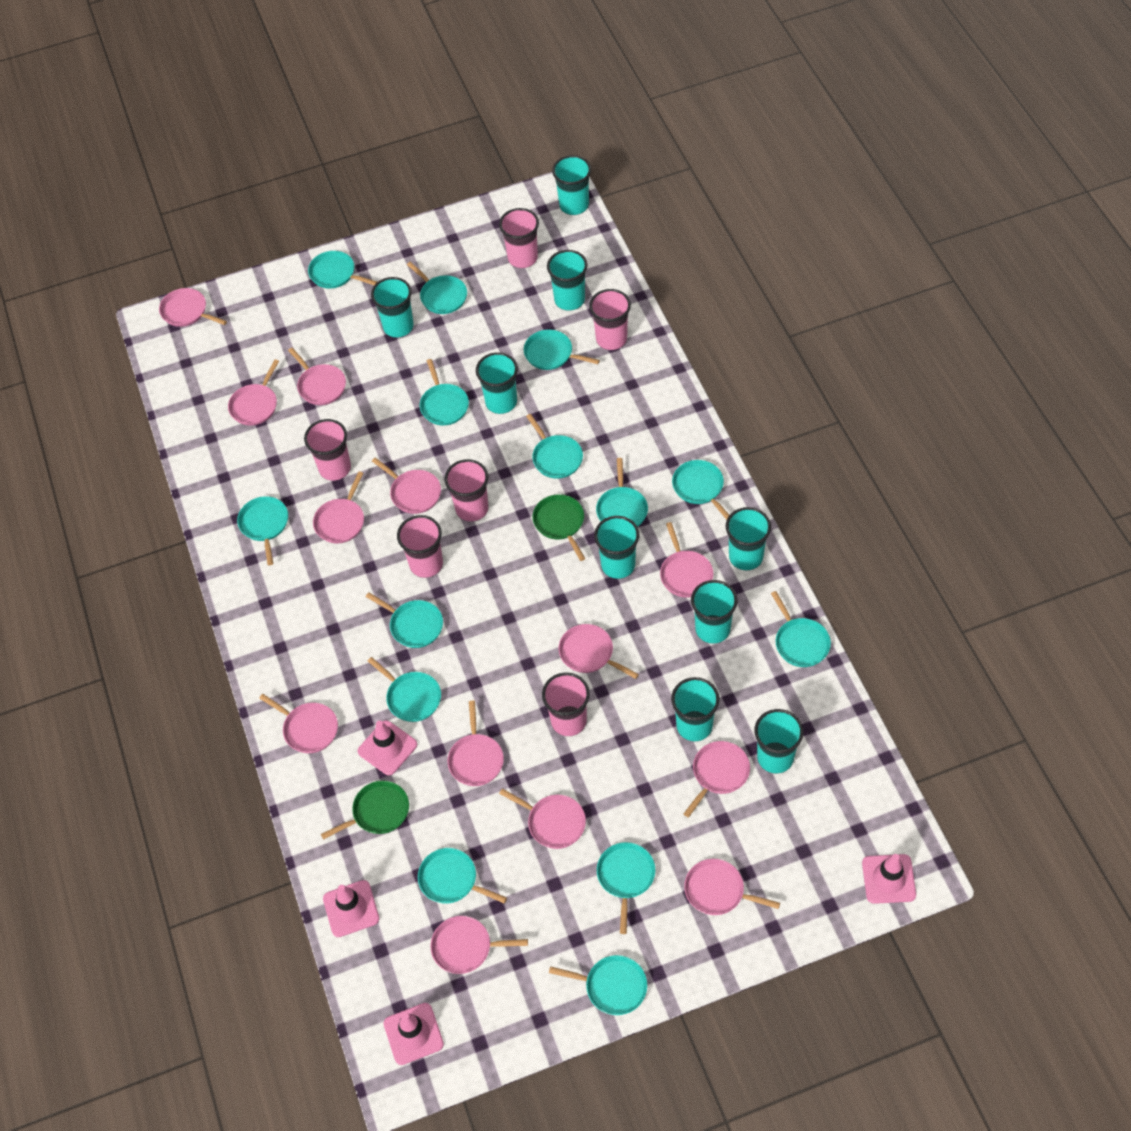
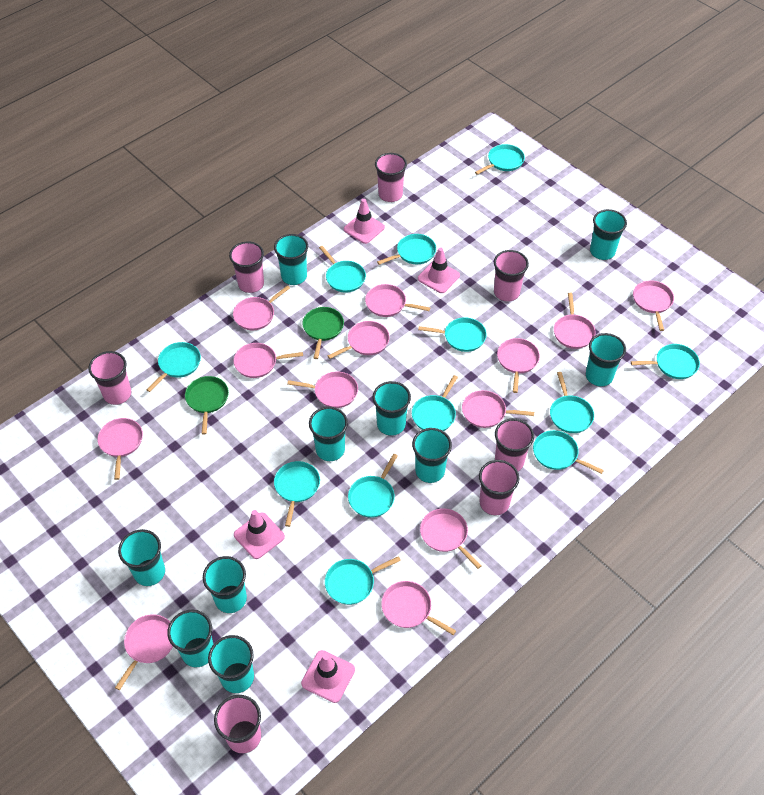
pink cup: [304,419,351,481] [397,515,443,578] [444,459,489,522] [499,208,539,268] [542,673,590,736] [589,289,631,350] = 6 -> [88,351,131,405] [214,695,261,754] [229,242,264,293] [375,153,407,202] [479,460,519,515] [494,250,529,302] [495,419,534,471] = 7
turquoise cup: [371,277,414,338] [476,352,518,414] [547,250,587,311] [552,155,591,215] [594,516,639,579] [671,677,720,741] [691,580,738,644] [726,507,771,570] [754,709,803,773] = 9 -> [118,529,165,586] [167,609,213,667] [203,556,247,613] [208,635,254,693] [274,234,308,285] [309,407,348,461] [373,381,411,436] [412,428,452,483] [586,333,626,386] [590,209,627,260] = 10
turquoise pan: [237,496,288,565] [308,251,377,289] [366,592,443,648] [368,657,441,722] [407,262,467,314] [418,848,507,904] [420,359,469,426] [524,330,600,370] [526,414,583,479] [549,955,647,1015] [596,458,648,527] [597,842,655,934] [672,460,729,520] [771,591,831,667] = 14 -> [146,342,201,392] [274,461,320,527] [319,246,366,292] [325,556,401,605] [348,454,398,518] [377,234,436,265] [412,375,458,431] [418,317,487,352] [475,144,525,175] [533,430,604,474] [550,372,594,433] [631,344,700,379] = 12

